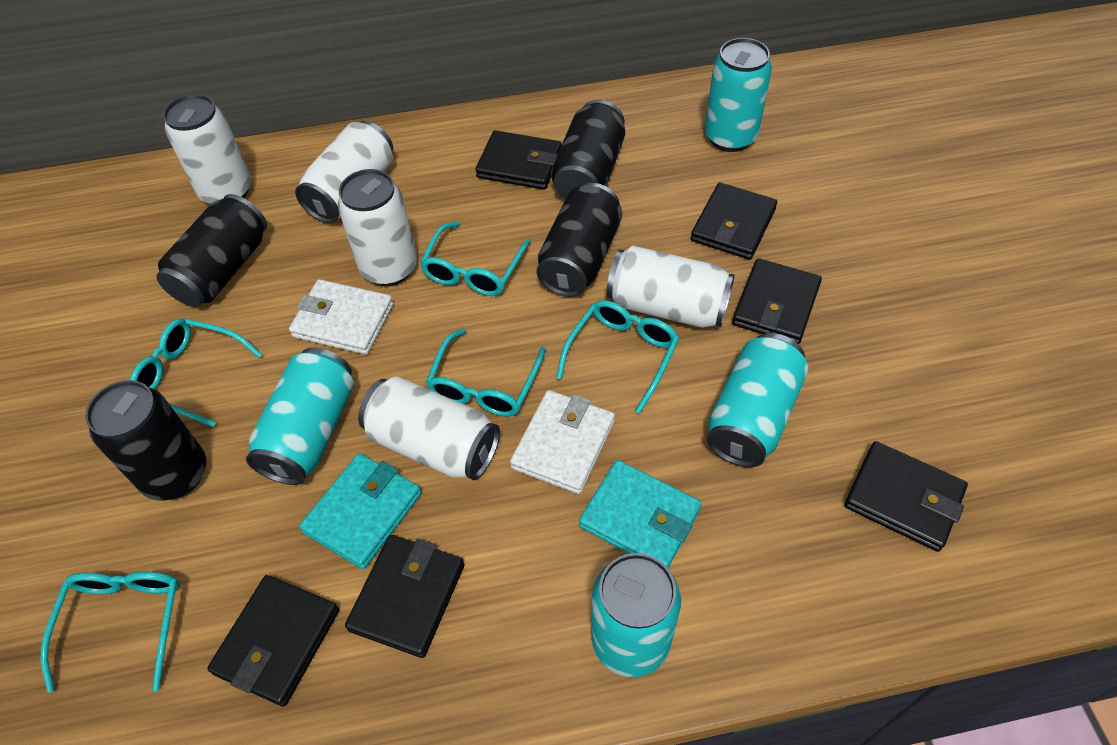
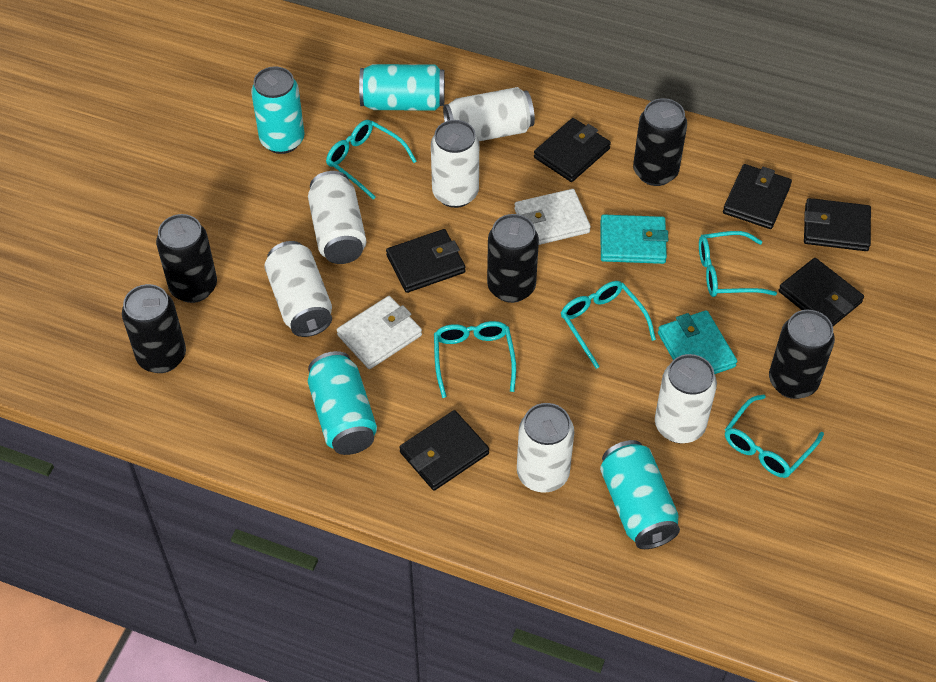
black can: [85,380,206,500] [156,194,267,307] [536,183,622,297] [551,100,625,199] = 4 -> [122,284,186,373] [156,214,217,303] [487,214,539,303] [633,98,687,186] [769,310,835,399] = 5
white can: [163,94,251,204] [295,121,393,223] [338,169,417,286] [358,376,500,480] [607,245,735,328] = 5 -> [265,241,332,337] [308,171,366,264] [431,120,479,208] [443,87,535,141] [517,403,574,493] [655,354,717,444] = 6

